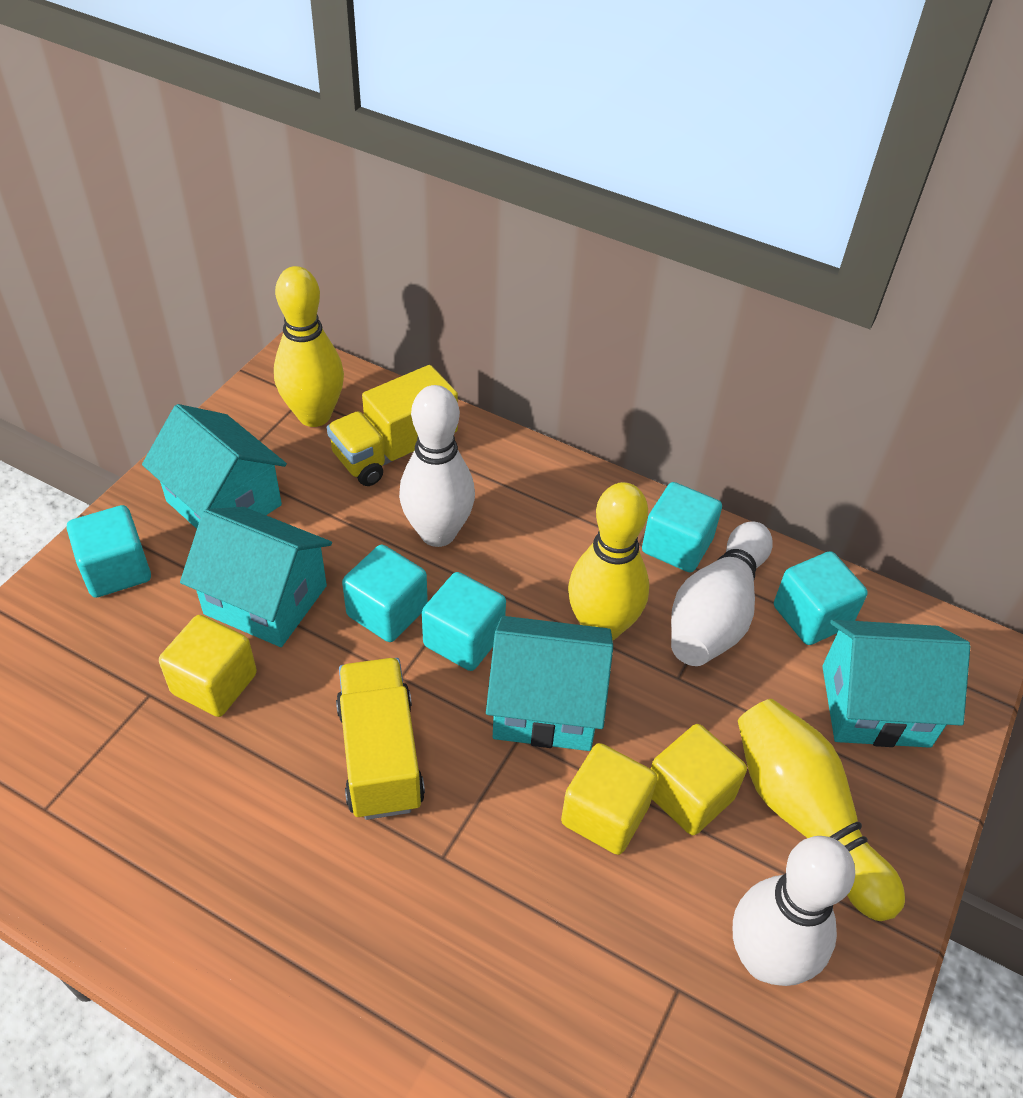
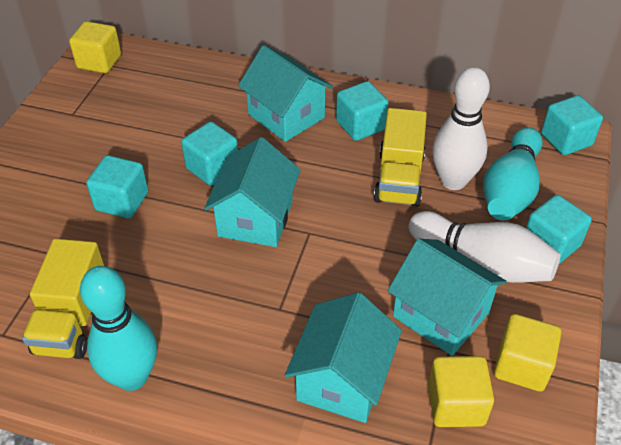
turquoise bowling pin: none = 0 -> [80,266,157,391] [483,127,543,220] = 2
white bowling pin: [399,385,475,547] [671,521,773,666] [733,836,855,986] = 3 -> [408,211,561,283] [432,67,490,190] = 2
yellow bowling pin: [274,266,344,427] [568,482,649,640] [738,699,905,921] = 3 -> none = 0

